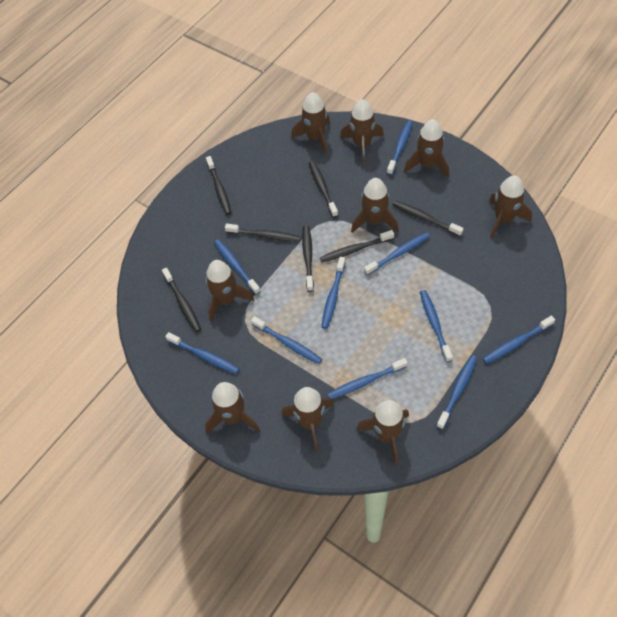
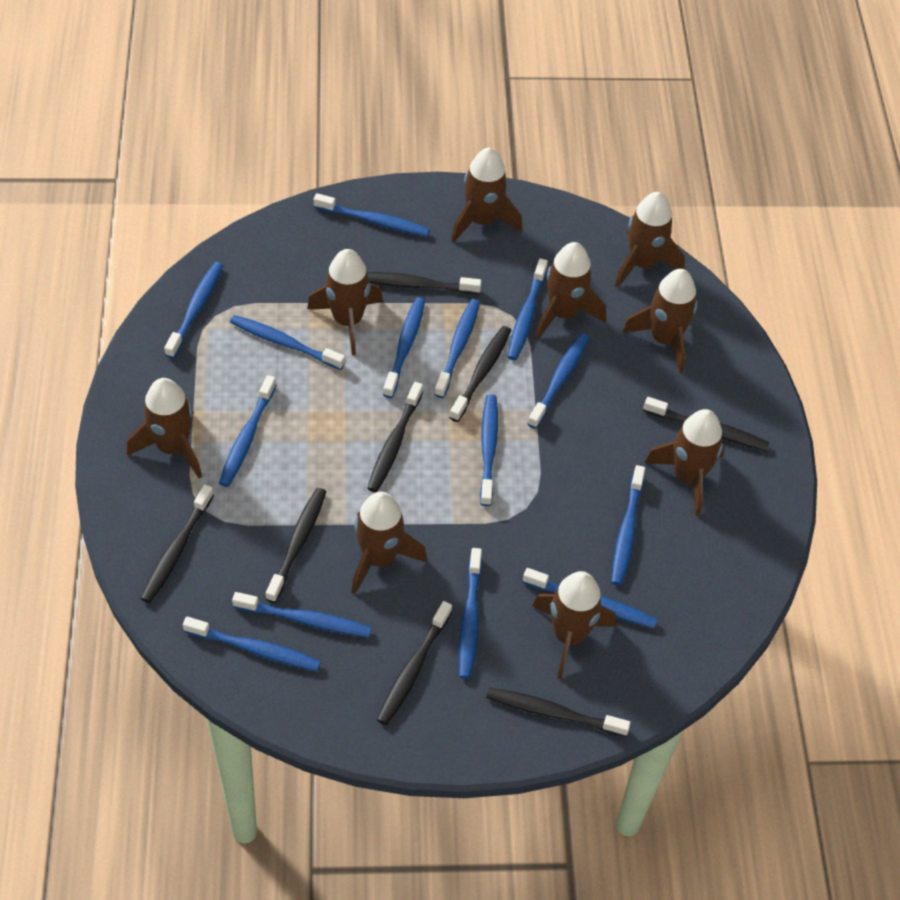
black toothbrush: [162,268,201,332] [206,156,231,215] [225,223,301,242] [302,225,314,292] [309,161,338,218] [320,230,394,262] [393,201,464,236] = 7 -> [140,485,214,603] [266,488,326,603] [367,272,481,294] [367,382,423,492] [377,601,452,725] [449,326,511,422] [486,688,630,737] [643,397,770,451] = 8
blue toothbrush: [165,332,240,374] [214,239,261,295] [251,316,322,364] [321,257,346,329] [327,358,408,399] [364,232,430,276] [387,121,413,175] [420,290,453,362] [437,355,477,429] [483,316,555,364] = 10 -> [164,262,223,358] [183,616,321,671] [219,375,276,487] [230,315,345,370] [232,592,372,637] [314,193,430,237] [383,298,425,398] [434,299,480,398] [459,548,482,679] [480,394,498,506] [508,258,548,360] [523,568,657,628] [528,333,589,429] [611,465,645,586] = 14

